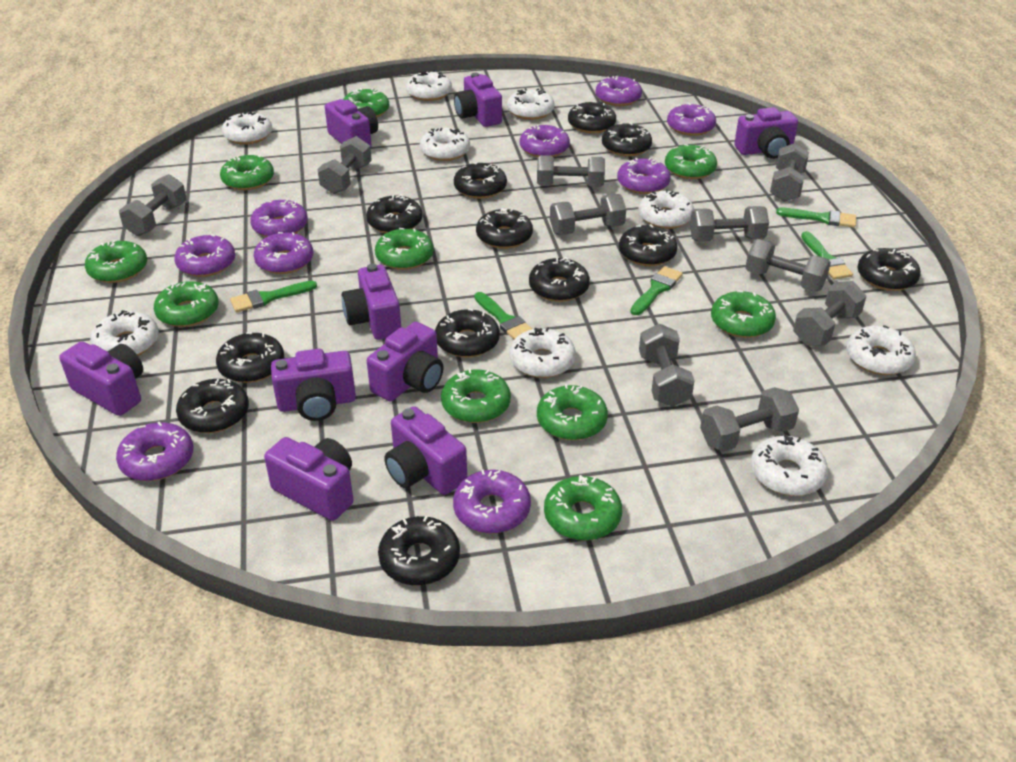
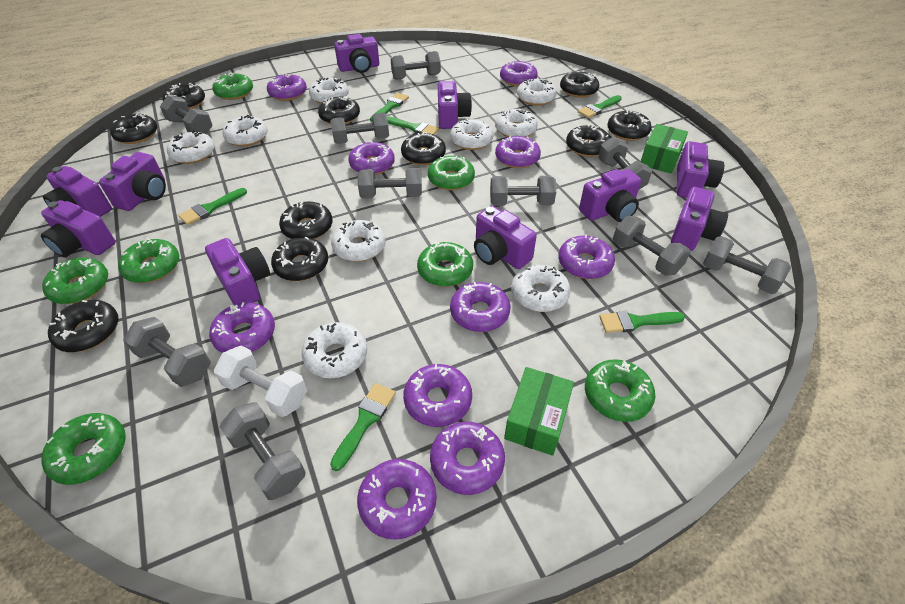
black donut: [176,379,249,433] [216,332,284,383] [366,194,423,233] [378,516,460,585] [435,308,500,358] [454,162,507,199] [476,208,533,249] [529,257,590,302] [568,101,616,134] [602,123,652,157] [619,224,678,266] [857,248,921,291] = 12 -> [48,300,118,352] [110,113,157,144] [162,83,205,110] [271,237,328,281] [279,201,333,239] [318,96,360,124] [401,132,446,165] [560,70,599,98] [566,124,610,157] [607,110,652,141] = 10
green box: none = 0 -> [504,367,574,456] [641,124,688,174] = 2
green brush: [230,281,317,312] [474,292,532,339] [630,266,683,315] [776,208,856,228] [801,231,853,279] = 5 -> [178,188,247,225] [330,383,396,471] [370,93,409,122] [387,116,439,135] [578,95,622,118] [599,311,685,333] = 6
green donut: [85,240,147,283] [154,281,219,327] [220,155,274,190] [343,88,389,117] [375,228,434,270] [441,369,511,423] [537,384,608,440] [544,475,622,541] [665,144,717,179] [711,290,776,338] = 10 -> [41,413,126,485] [42,258,108,304] [118,238,179,283] [212,73,253,100] [417,242,473,287] [428,156,475,190] [585,359,655,422] = 7
purple camera: [59,341,143,416] [264,437,354,521] [271,349,356,421] [325,99,378,148] [342,264,401,340] [367,322,443,401] [384,406,467,495] [454,73,502,127] [734,107,798,159] = 9 -> [41,200,116,258] [43,166,112,217] [99,152,166,211] [205,238,270,305] [334,34,379,73] [438,81,472,129] [474,206,537,269] [579,169,641,222] [671,187,728,251] [677,141,724,198] = 10
purple donut: [116,422,193,481] [174,234,235,277] [250,200,308,237] [253,232,313,274] [453,470,531,534] [520,124,570,157] [596,76,642,106] [617,158,671,194] [667,103,716,136] = 9 -> [209,302,275,353] [267,74,307,101] [348,141,395,175] [357,459,437,540] [403,364,472,427] [430,422,505,495] [450,282,510,332] [495,136,541,168] [500,61,538,86] [558,234,615,279] = 10
white dumbbell: none = 0 -> [214,346,307,417] = 1

